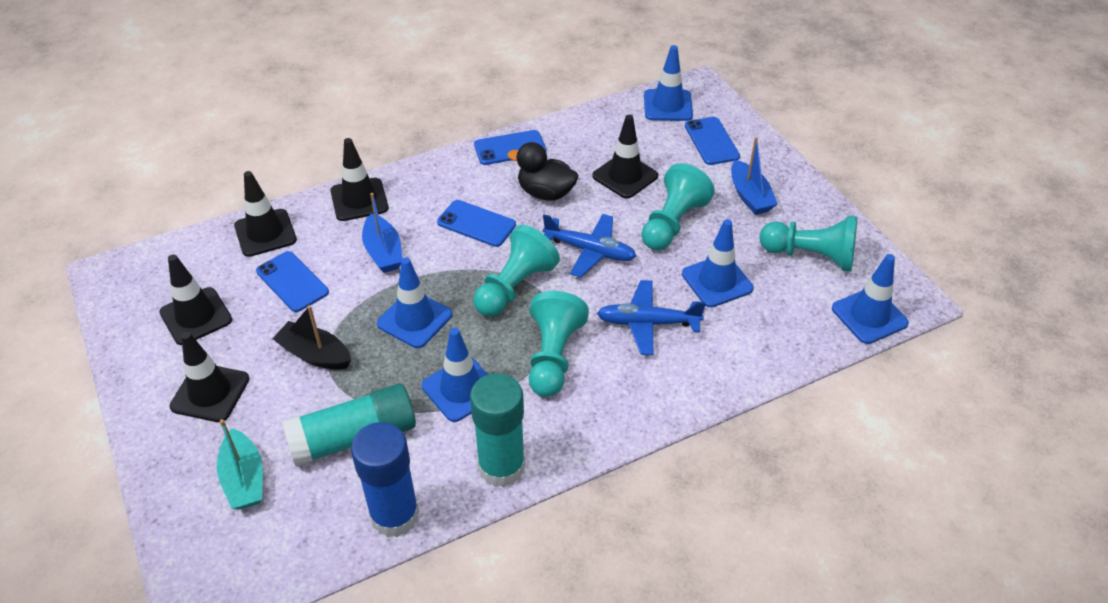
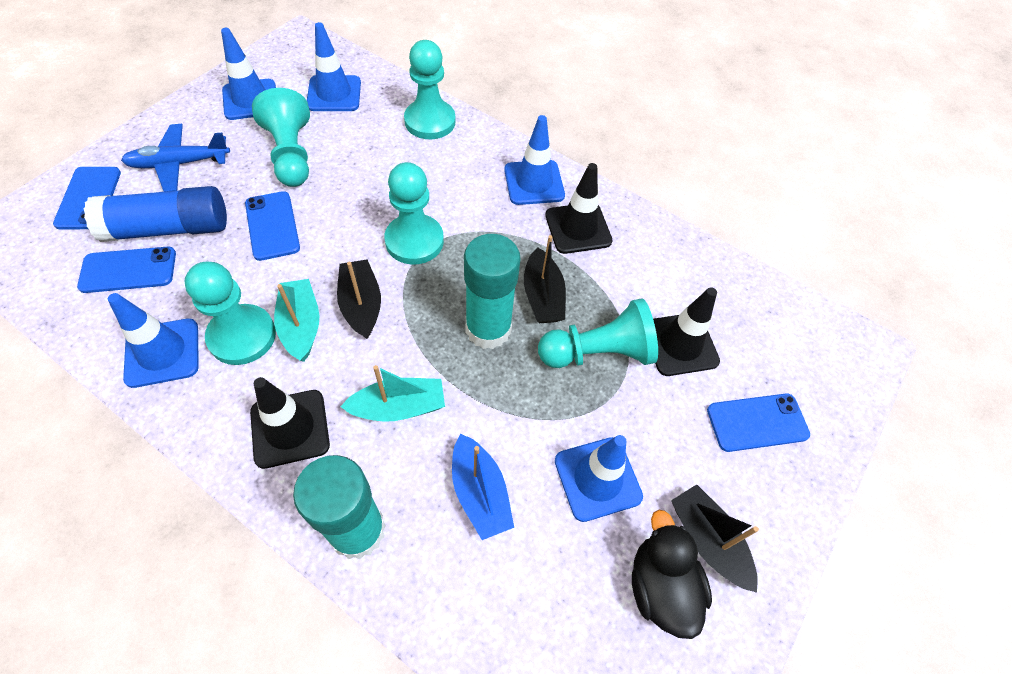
black boat: [272,305,351,370] = 1 -> [337,259,381,339] [524,235,566,323] [671,484,759,593] = 3
black traffic cone: [159,254,232,345] [169,332,249,422] [234,171,297,257] [330,138,389,221] [592,115,658,199] = 5 -> [250,377,330,469] [545,163,613,254] [653,287,720,376] = 3
blue boat: [362,193,402,273] [731,137,778,215] = 2 -> [452,434,514,540] = 1
blue plane: [543,214,636,278] [597,280,706,355] = 2 -> [121,124,230,192] = 1
turquoise boat: [217,419,263,510] = 1 -> [274,279,319,362] [340,365,445,422] = 2
turquoise pawn: [474,225,560,317] [529,291,589,397] [641,163,715,250] [760,216,857,272] = 4 -> [184,262,276,365] [252,88,310,187] [384,162,444,264] [404,40,455,139] [538,298,658,368] = 5

